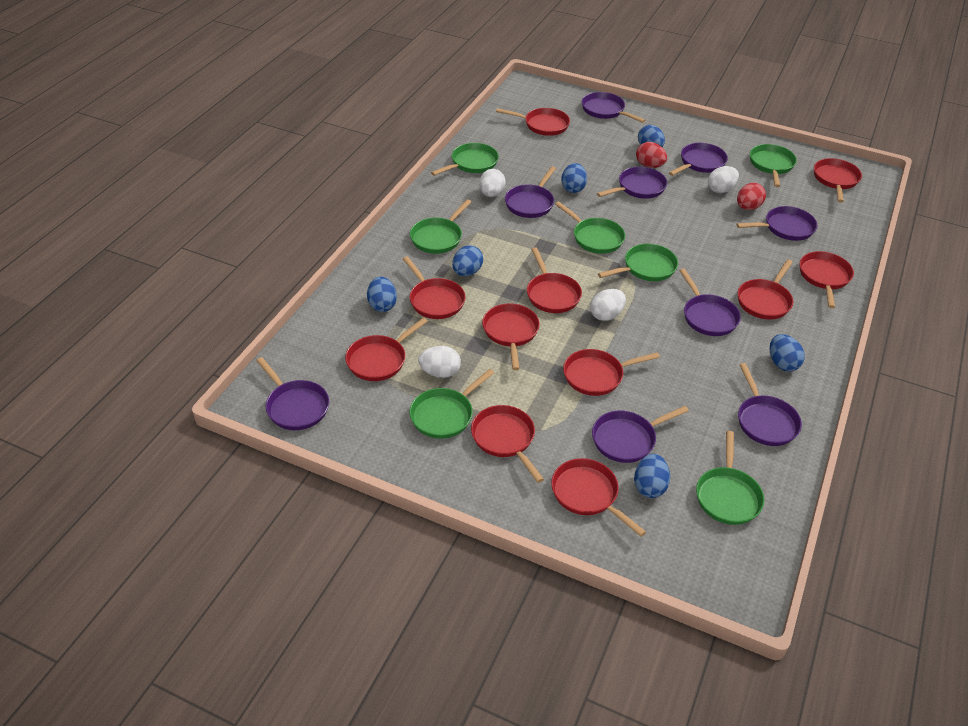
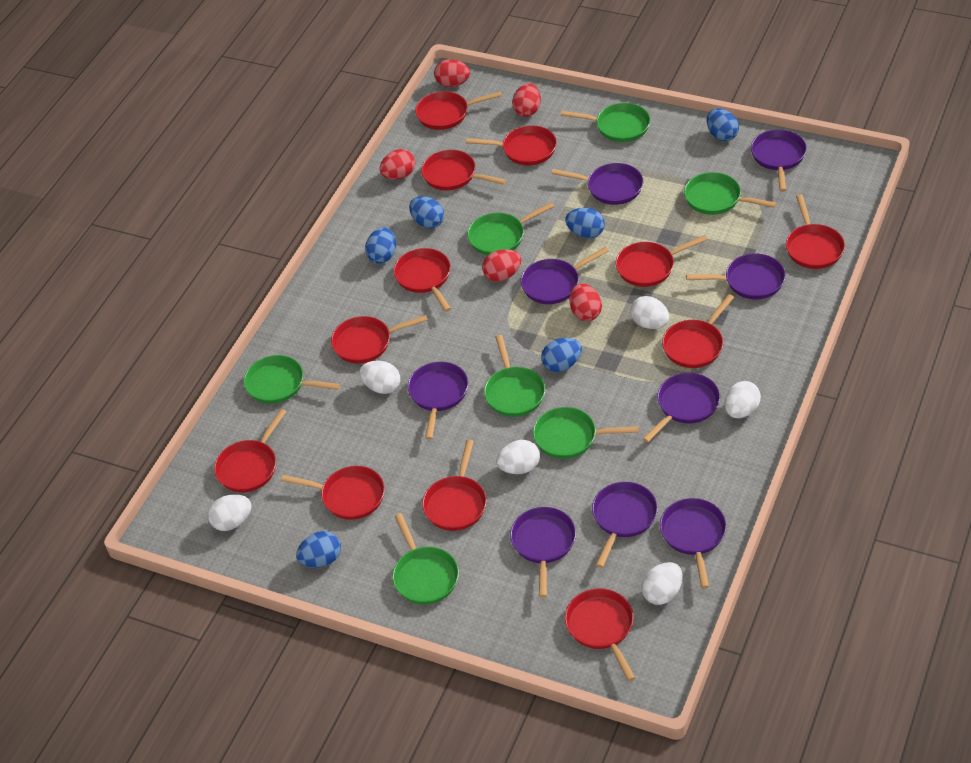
red egg: [636,142,667,168] [737,183,766,210] = 2 -> [380,149,415,179] [434,59,470,87] [482,249,521,282] [512,83,541,117] [570,283,602,321] = 5
red pan: [345,317,428,381] [403,256,466,319] [471,405,544,483] [482,303,540,370] [496,108,570,136] [527,247,582,313] [551,458,646,537] [563,349,660,396] [738,259,793,319] [799,251,854,308] [814,158,862,203] = 11 -> [214,409,286,492] [281,466,385,520] [331,315,428,364] [394,248,451,312] [415,91,502,130] [421,150,507,190] [422,440,487,531] [466,125,557,166] [565,589,635,681] [616,235,707,287] [662,294,734,368] [786,195,845,269] = 12
white egg: [418,346,461,378] [479,169,506,197] [590,289,626,321] [708,166,739,193] = 4 -> [208,494,252,531] [359,361,400,394] [496,440,540,474] [630,296,669,329] [641,562,682,605] [725,381,761,418] = 6

